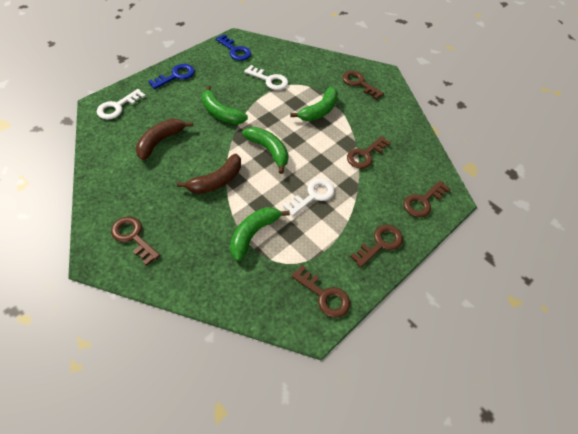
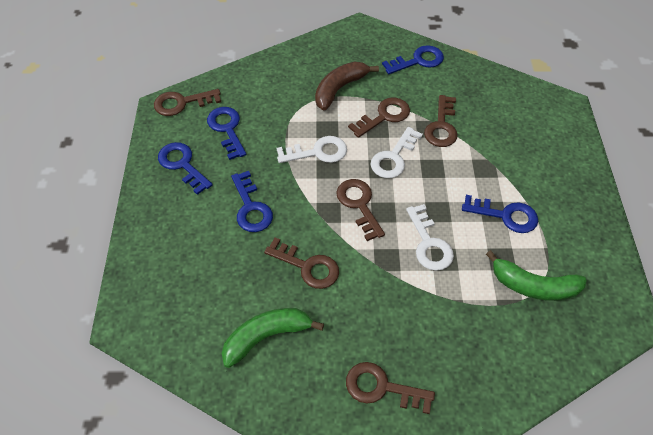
blue key: [148,64,195,89] [216,34,251,61] = 2 -> [158,142,213,195] [207,107,246,160] [231,171,273,232] [382,45,444,74] [462,195,538,233] = 5
brown banana: [136,119,193,160] [177,154,241,194] = 2 -> [315,62,379,110] = 1
green banana: [202,85,248,124] [230,207,290,261] [242,127,289,174] [290,87,338,121] = 4 -> [222,308,324,368] [486,250,587,301] = 2

